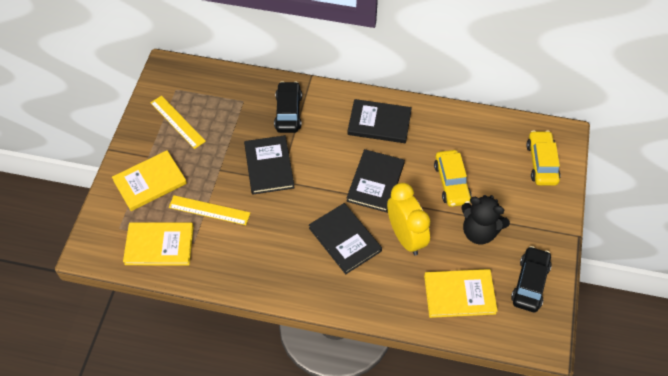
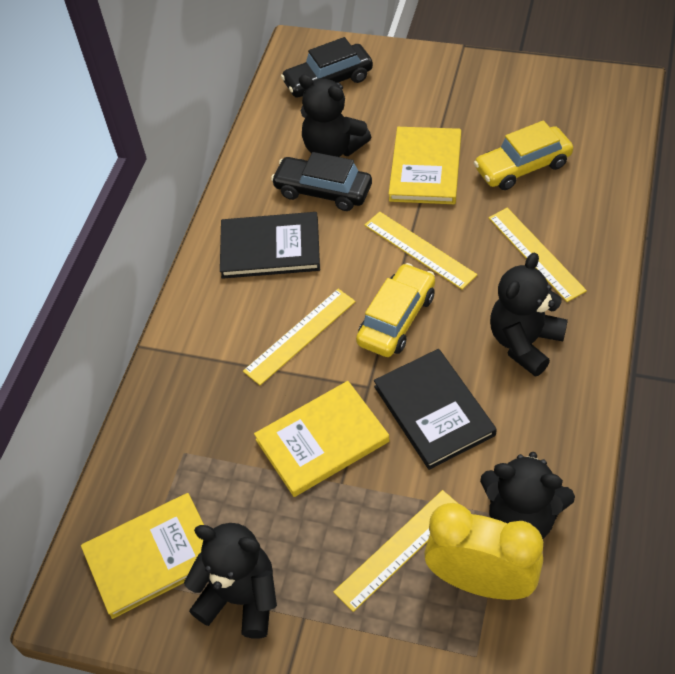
black book: [244,135,294,195] [309,203,382,274] [346,149,405,213] [347,99,412,143] = 4 -> [220,212,320,279] [374,349,497,470] = 2
black teddy bear: [461,195,510,244] = 1 -> [184,523,277,639] [299,74,371,157] [480,452,575,539] [490,252,568,377] = 4
yellow ruler: [150,96,206,149] [169,195,250,225] = 2 -> [243,289,356,385] [333,490,458,612] [364,212,477,290] [488,208,587,302] = 4

